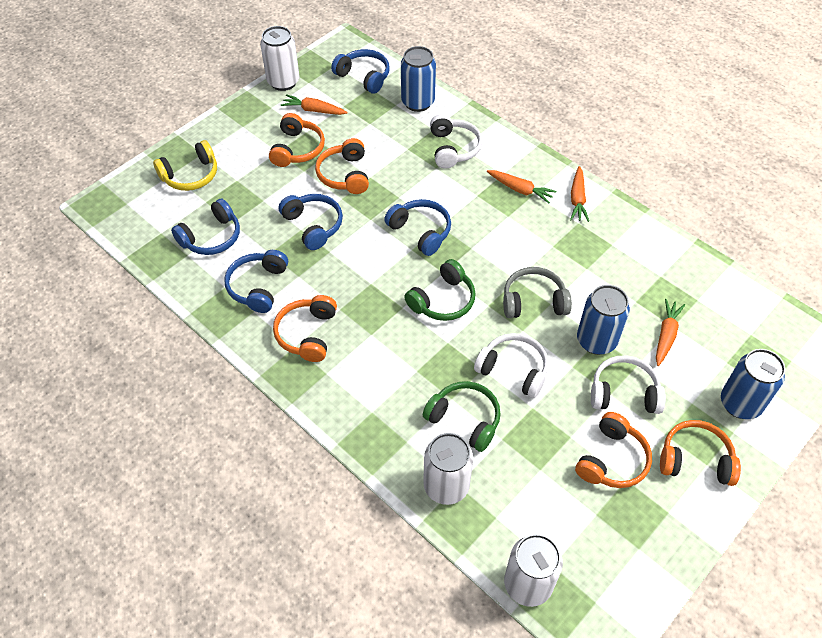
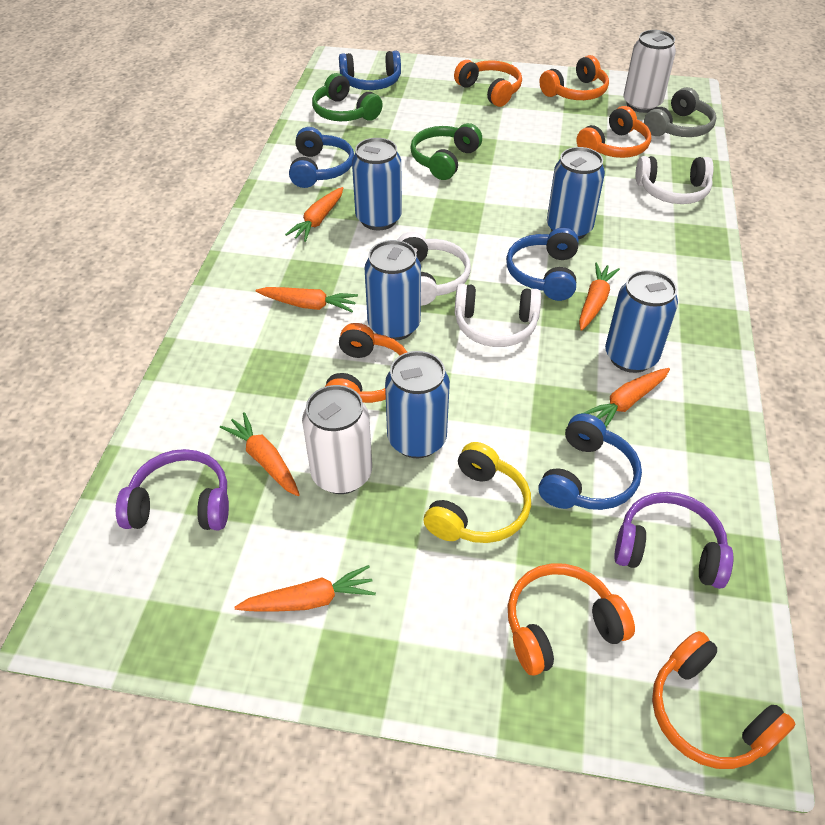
blue can: [401,46,436,112] [577,285,630,355] [721,349,785,419] = 3 -> [352,138,402,230] [365,240,421,341] [385,351,450,458] [547,147,605,239] [605,270,678,373] = 5
blue headphones: [171,199,240,255] [224,250,288,313] [279,194,343,250] [331,49,389,94] [384,199,451,256] = 5 -> [289,127,354,188] [339,51,401,90] [506,227,579,301] [539,413,642,510] = 4
orange carrot: [281,94,348,115] [487,170,556,203] [570,166,589,222] [656,299,685,366] = 4 -> [220,412,300,496] [234,565,376,612] [256,287,358,312] [285,187,343,242] [579,262,620,331] [584,368,670,427] = 6
orange headphones: [269,113,325,167] [273,295,337,362] [315,138,369,194] [575,412,652,488] [660,420,741,486] = 5 -> [325,323,407,403] [454,60,522,107] [508,563,635,675] [539,55,609,100] [577,106,651,158] [652,631,795,769] = 6
purple headphones: none = 0 -> [116,449,229,530] [614,492,734,589] = 2
white can: [260,26,299,91] [423,433,473,505] [504,534,563,607] = 3 -> [302,385,372,494] [623,30,676,113] = 2

